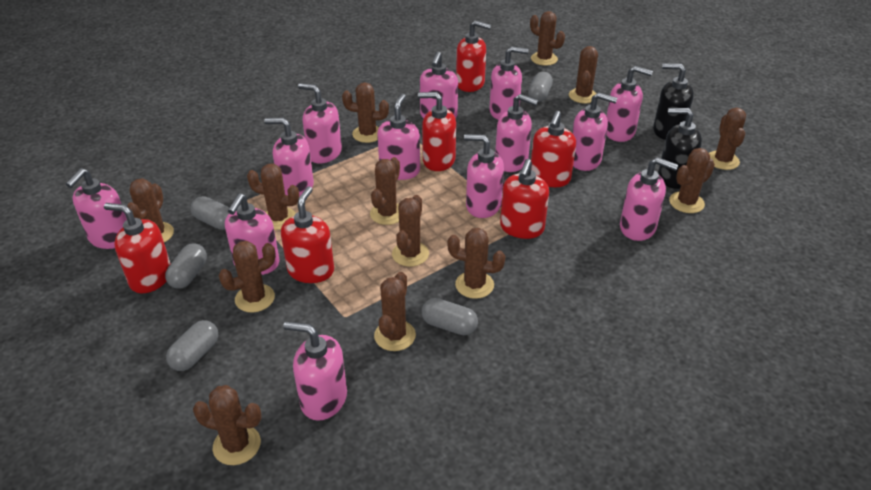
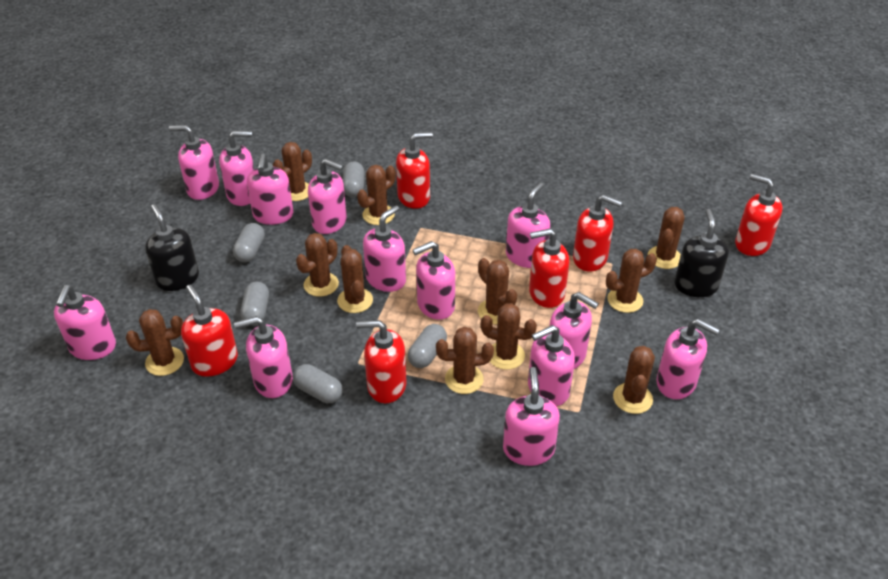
brown cactus: [127,178,174,243] [193,385,262,465] [219,241,276,313] [247,163,299,230] [342,82,389,143] [370,157,400,225] [374,272,416,351] [392,195,429,267] [447,228,505,299] [530,11,565,66] [569,46,598,104] [669,148,715,213] [709,108,746,170] = 13 -> [126,309,184,376] [273,142,312,201] [296,233,339,297] [337,245,373,313] [357,165,396,225] [436,327,494,394] [478,258,517,324] [481,303,537,370] [606,249,657,313] [613,346,655,414] [648,207,684,269] = 11

